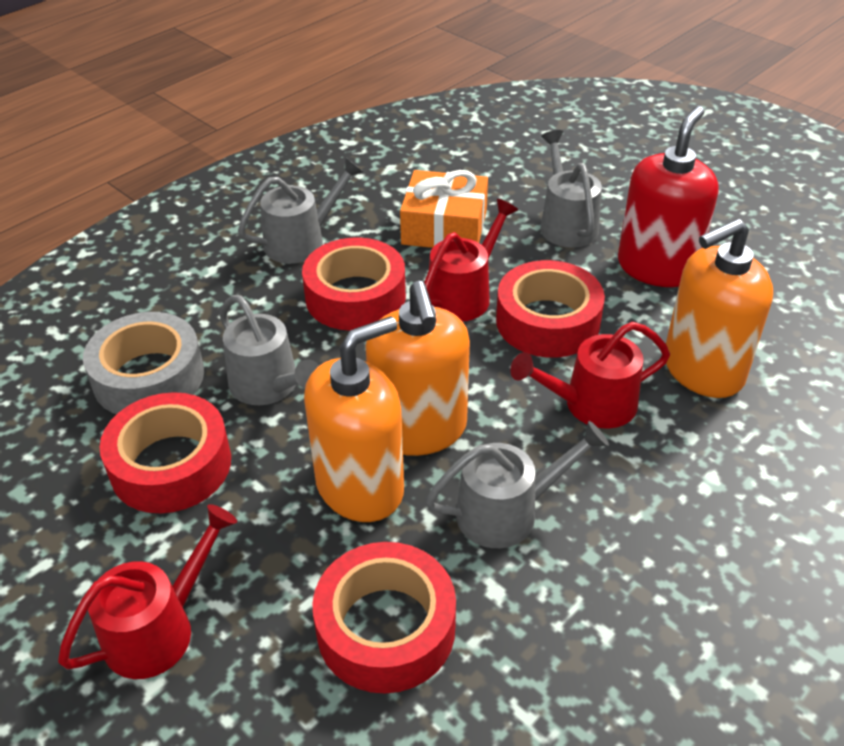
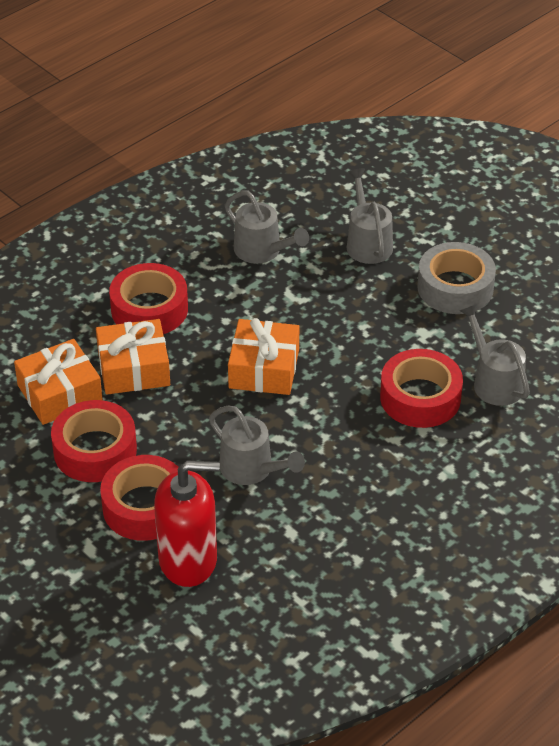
orange gift: [400,170,488,248] = 1 -> [14,339,103,425] [96,319,170,395] [228,318,299,395] = 3
orange soap dispenser: [304,316,404,522] [365,281,470,456] [666,218,773,398] = 3 -> none = 0
red watering can: [58,504,237,679] [424,199,518,322] [510,322,670,428] = 3 -> none = 0

